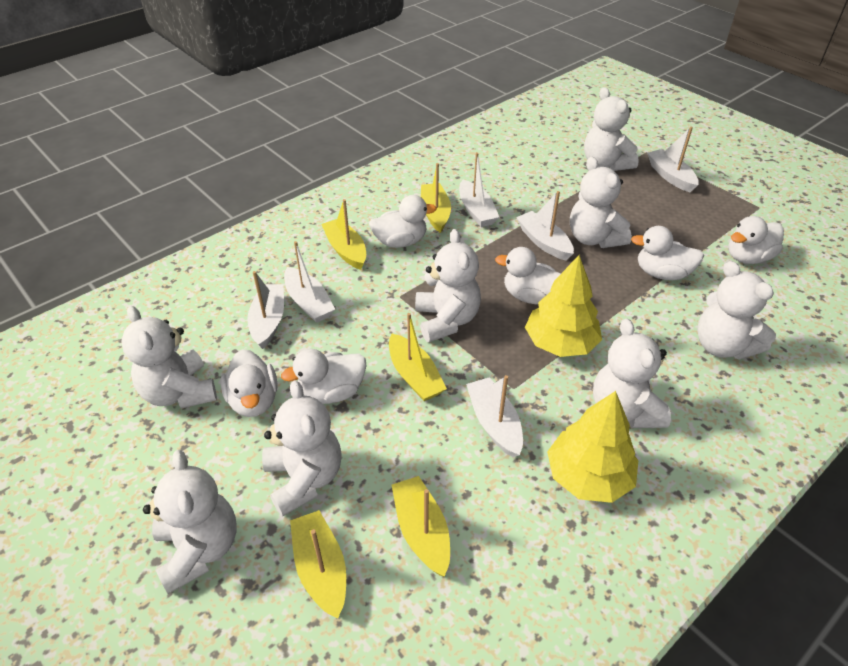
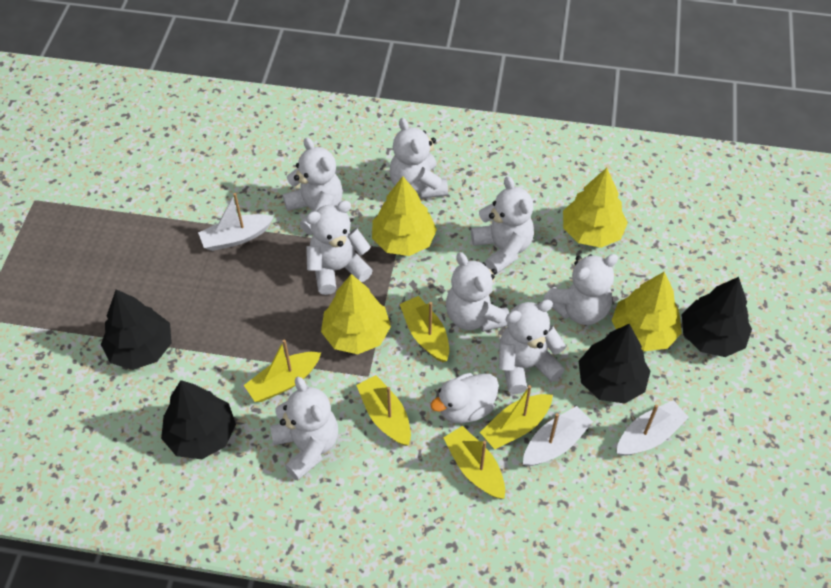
black tree: none = 0 -> [101,289,172,370] [161,380,236,459] [579,324,651,404] [682,277,752,357] = 4
white boat: [247,271,284,349] [284,241,335,323] [459,152,499,227] [466,375,523,458] [516,191,574,260] [647,127,699,192] = 6 -> [198,193,274,251] [523,406,593,466] [616,401,689,456] = 3
white duck: [221,349,278,417] [281,349,366,404] [369,195,437,248] [495,247,561,304] [631,226,704,280] [728,216,784,264] = 6 -> [431,373,499,423] = 1
yellow tree: [525,255,602,357] [547,391,638,503] = 2 -> [321,274,391,354] [372,176,437,256] [563,168,628,248] [612,272,682,351] = 4

